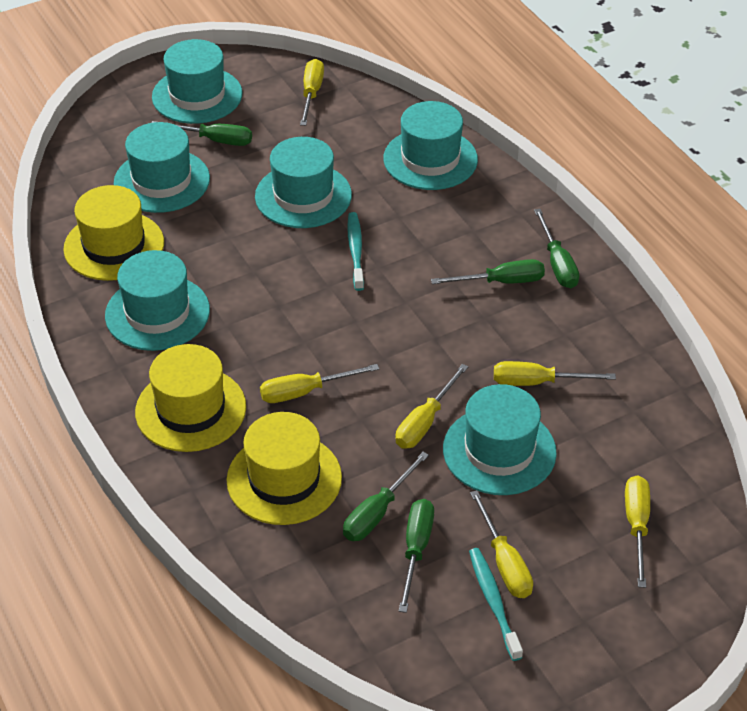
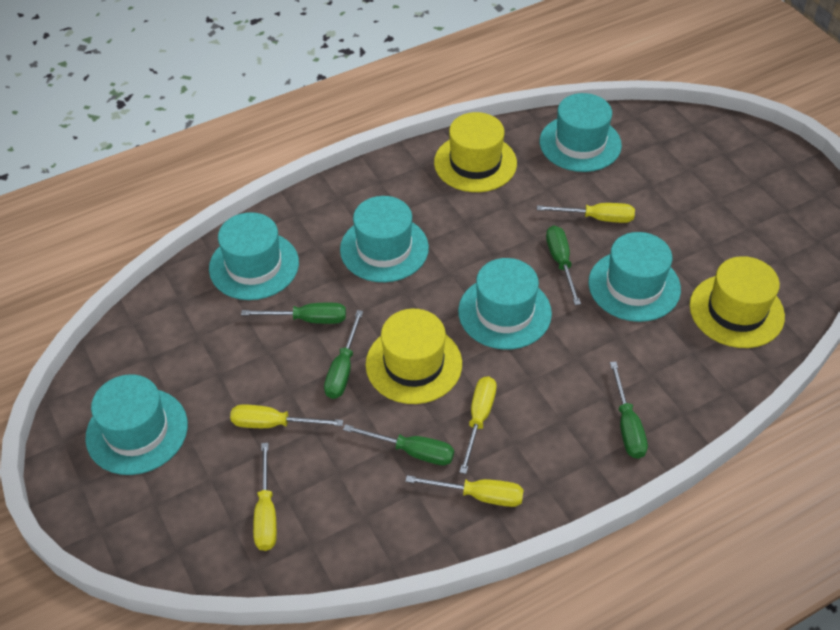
turquoise toothbrush: [347,212,364,291] [469,548,523,661] = 2 -> none = 0
yellow screwdriver: [260,364,379,403] [300,59,324,126] [395,364,468,449] [470,490,533,598] [494,361,616,386] [625,475,650,588] = 6 -> [230,404,343,428] [253,443,277,551] [405,475,524,507] [459,376,497,474] [537,203,635,223] = 5

